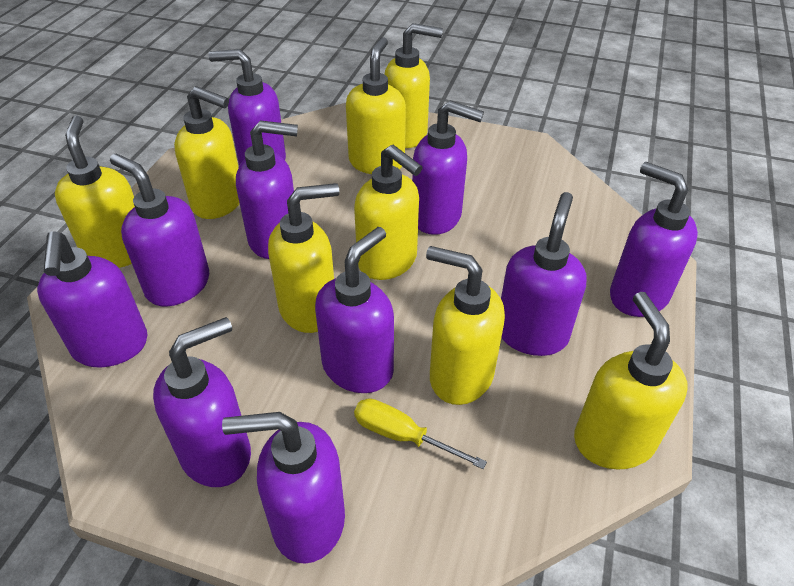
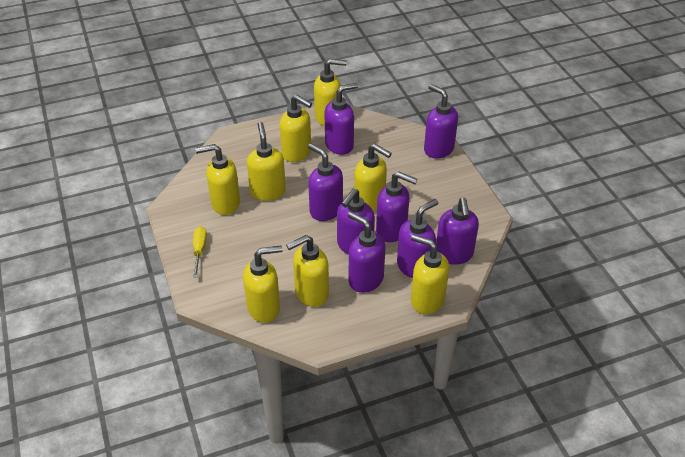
purple soap dispenser: [37,231,148,368] [110,153,209,307] [153,317,251,487] [208,49,286,165] [222,412,345,564] [236,120,298,259] [315,227,394,393] [412,100,484,235] [501,192,587,356] [610,162,698,317] = 10 -> [308,143,343,221] [324,83,358,155] [337,189,375,255] [348,212,385,293] [376,172,417,242] [397,199,438,278] [424,84,458,159] [436,197,479,265] = 8

